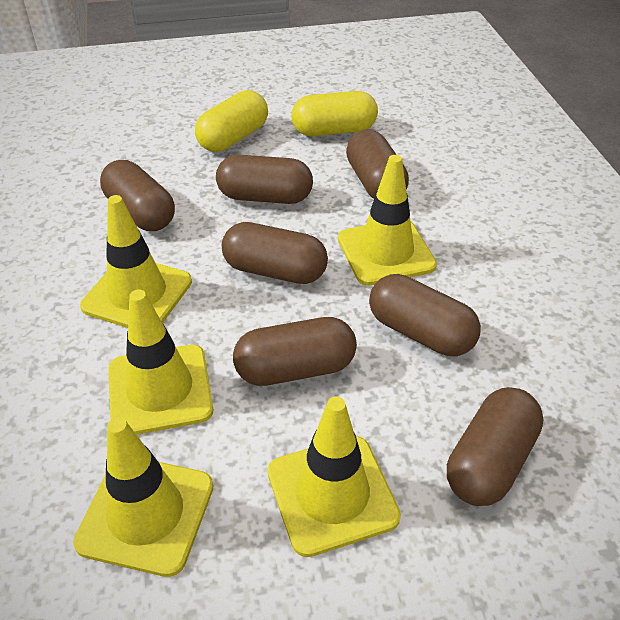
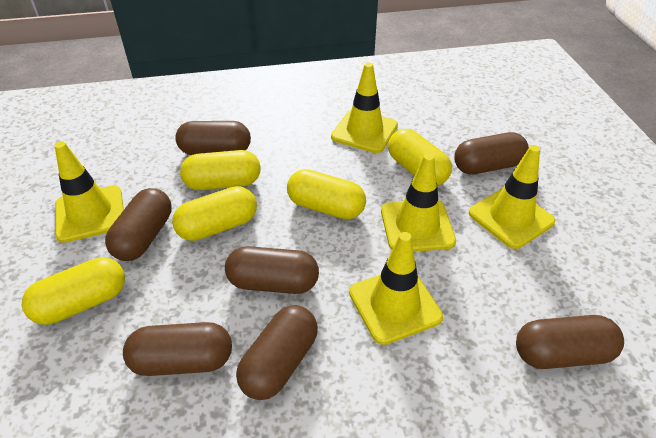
yellow capsule: [195,90,268,152] [292,91,378,136] = 2 -> [22,257,125,325] [172,186,257,241] [180,150,261,190] [287,169,366,219] [388,129,452,185] = 5

